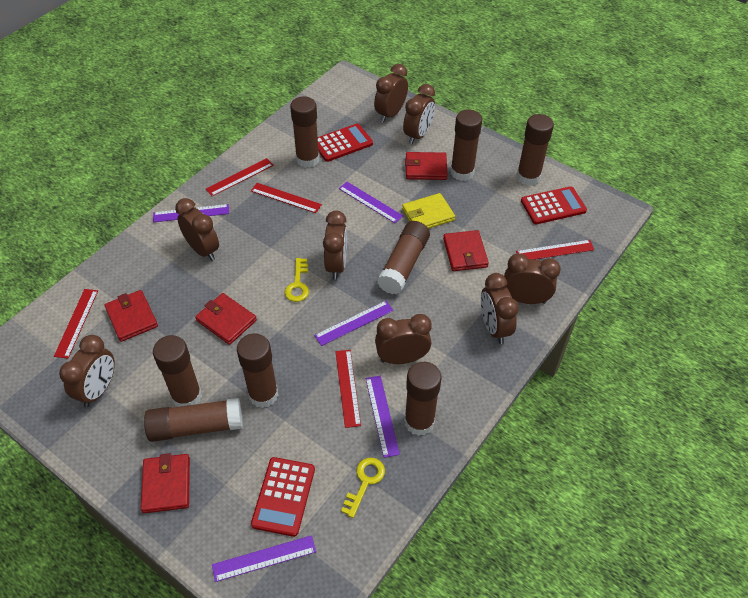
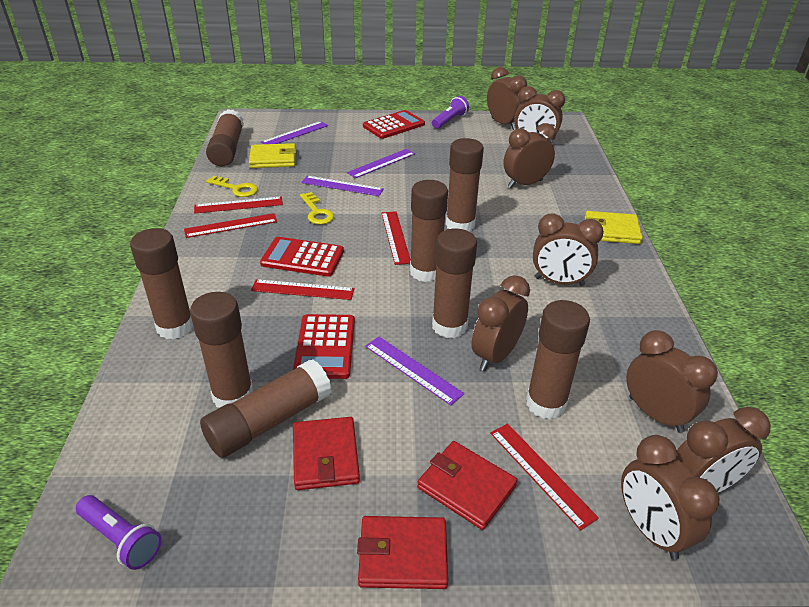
purple flashlight: none = 0 -> [76,495,161,570] [432,96,469,129] = 2
purple ruler: [153,204,229,222] [212,535,316,582] [314,301,394,346] [339,182,403,223] [366,376,400,458] = 5 -> [261,121,328,144] [301,176,384,196] [347,149,415,178] [365,337,464,406] = 4
red wallet: [104,290,158,342] [141,453,190,513] [195,293,257,345] [405,152,448,180] [443,230,489,271] = 5 -> [293,417,360,490] [357,516,448,589] [417,441,518,530] = 3
yellow wallet: [402,193,455,229] = 1 -> [249,143,296,168] [585,211,643,244] = 2

